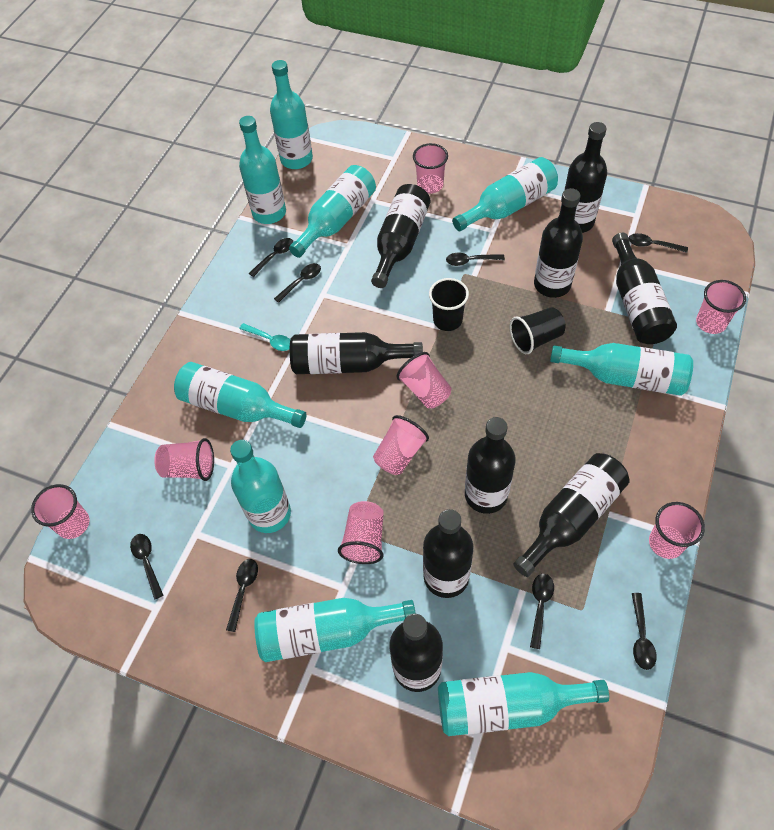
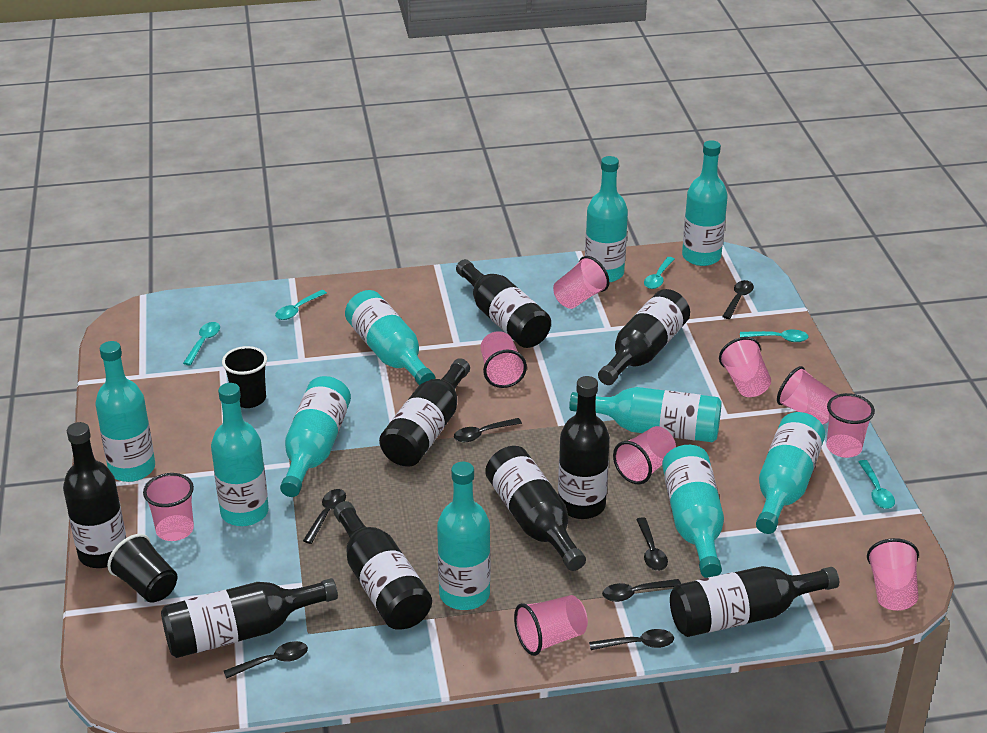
black spoon: [130,534,164,600] [226,559,258,632] [249,238,293,277] [274,263,321,303] [446,253,505,266] [530,574,554,649] [628,233,688,253] [632,593,657,670] = 8 -> [224,641,308,679] [303,489,346,544] [454,418,522,442] [589,629,674,650] [602,579,681,602] [636,517,668,571] [722,280,754,319] = 7
pink cup: [31,484,90,539] [154,438,214,481] [338,501,384,564] [373,415,429,475] [397,352,452,408] [413,143,448,194] [649,502,705,559] [696,280,746,334] = 8 -> [143,473,194,541] [481,331,527,388] [514,595,588,656] [553,256,609,309] [613,426,676,485] [719,337,771,397] [777,366,838,425] [826,393,875,458] [867,538,919,611] = 9
turquoise bottle: [174,362,307,428] [230,440,291,533] [239,116,286,224] [254,598,416,662] [270,60,313,169] [289,165,376,258] [438,672,609,736] [452,157,558,231] [550,343,693,396] = 9 -> [95,341,155,482] [211,383,269,526] [280,376,351,497] [345,290,435,385] [437,462,490,610] [569,387,722,442] [585,156,628,283] [662,445,724,578] [682,140,728,266] [756,412,825,534] = 10
turquoise spoon: [239,323,290,351] = 1 -> [183,322,220,365] [275,290,327,320] [644,257,674,289] [740,330,809,342] [858,460,895,509] = 5

